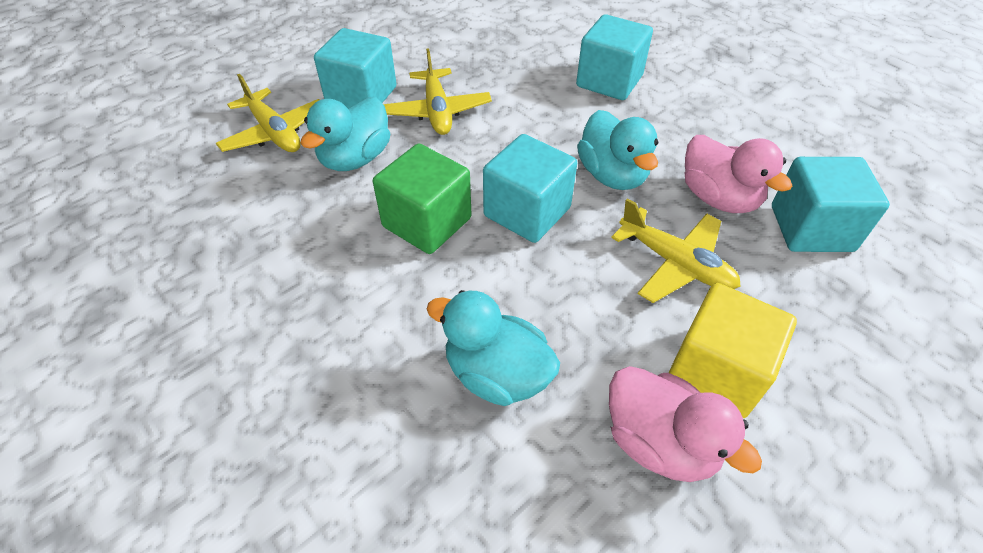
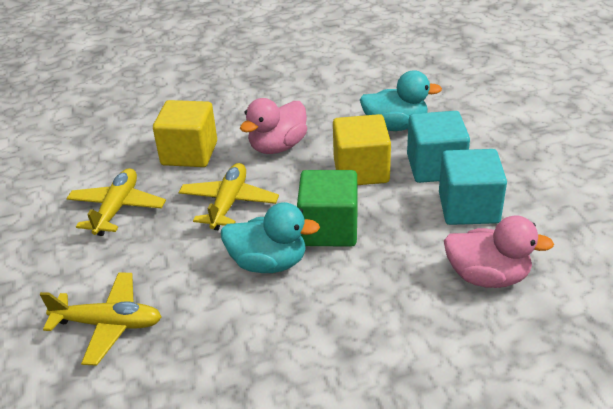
turquoise cube: [314,28,397,109] [483,134,577,243] [576,14,653,100] [772,157,890,252] = 4 -> [407,111,470,183] [439,149,507,225] = 2
turquoise duck: [300,97,390,171] [427,290,560,406] [577,110,658,190] = 3 -> [221,202,320,273] [360,70,442,131] = 2
yellow cube: [668,283,797,418] = 1 -> [153,100,217,167] [333,114,391,185] = 2

